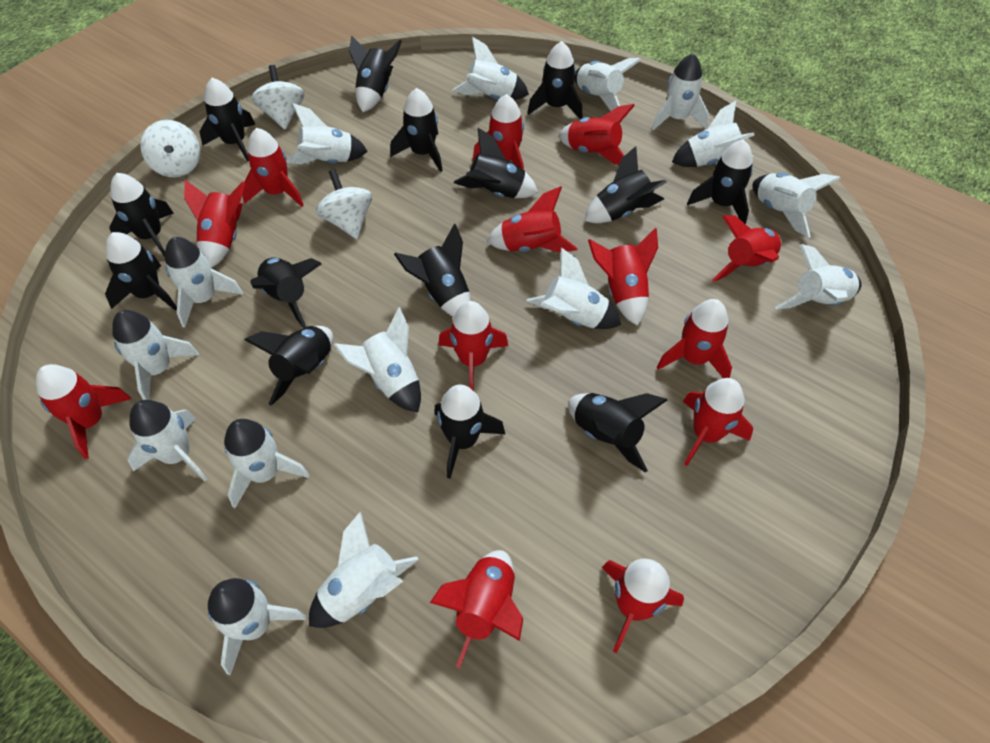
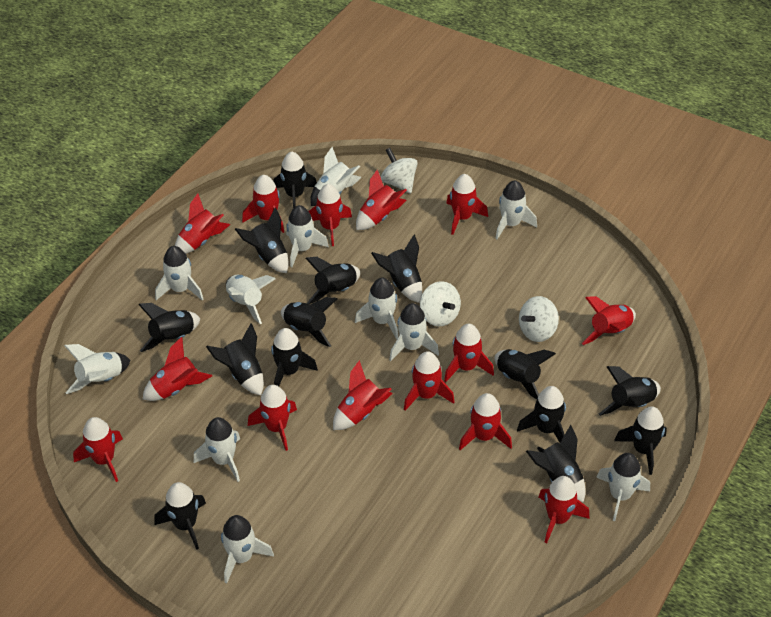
red rocket: [36,364,131,459] [184,180,245,268] [242,128,304,207] [430,550,523,668] [438,301,508,390] [473,94,524,170] [487,186,578,253] [558,104,635,165] [588,228,658,326] [602,559,684,653] [657,299,732,378] [683,378,753,466] [712,215,782,282] = 13 -> [73,417,123,482] [142,337,212,401] [175,194,230,254] [242,175,284,233] [248,385,297,451] [308,184,352,246] [333,360,393,430] [356,170,407,230] [404,351,454,411] [444,324,494,382] [446,174,488,235] [459,393,512,450] [539,476,590,543] [582,296,636,345] = 14
white rocket: [112,310,199,400] [127,400,207,481] [165,237,243,328] [208,578,306,675] [224,419,309,508] [286,103,368,164] [309,511,419,628] [334,307,421,413] [452,37,529,100] [527,247,621,329] [574,58,642,111] [652,53,709,130] [672,101,755,167] [752,173,841,238] [775,244,862,310] = 15 -> [64,344,131,394] [155,246,203,300] [194,417,240,482] [221,515,274,584] [226,275,275,324] [286,205,329,267] [310,147,362,206] [355,278,398,340] [389,303,439,361] [495,180,537,239] [596,453,650,521] = 11

